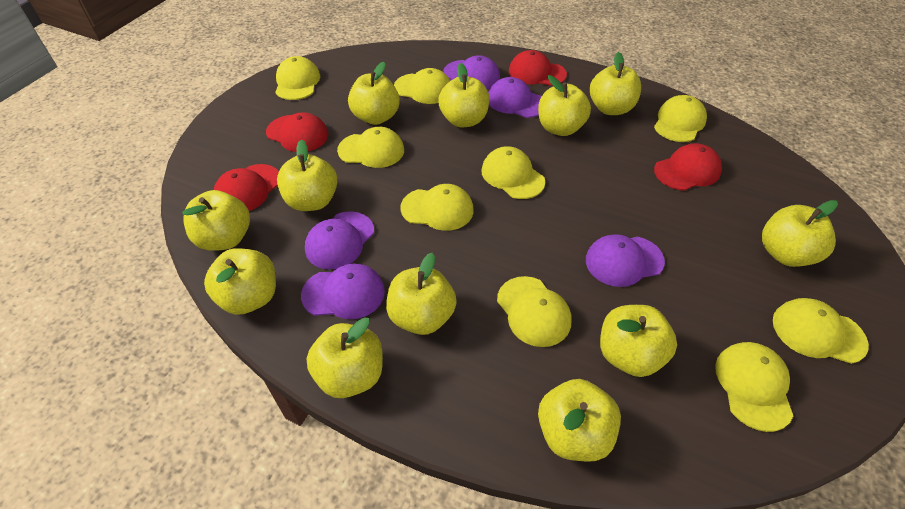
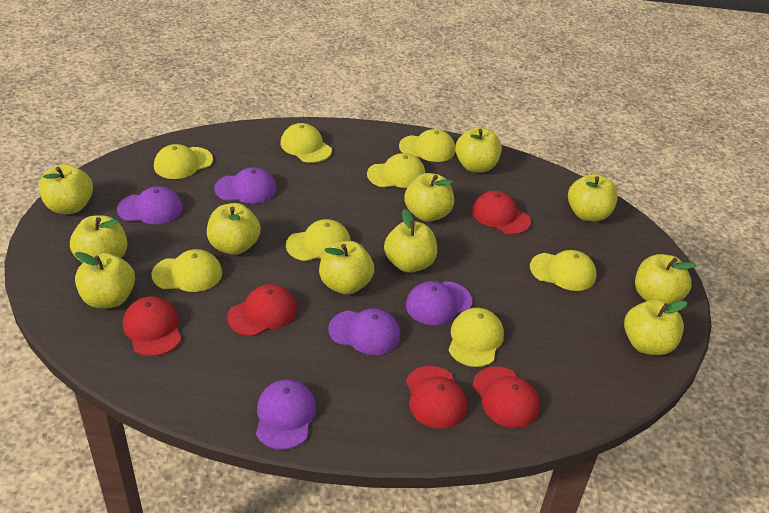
red cap: [214,164,279,211] [266,112,328,152] [509,50,567,86] [654,143,722,191] = 4 -> [123,296,181,356] [227,284,297,336] [406,366,467,429] [472,191,531,235] [473,367,540,428] = 5
yellow apple: [182,190,250,251] [204,248,276,315] [277,139,338,211] [307,317,383,398] [348,62,400,125] [386,253,457,335] [438,63,489,127] [538,75,591,136] [538,379,621,462] [590,52,641,115] [600,305,677,377] [762,200,838,267] = 12 -> [39,164,93,214] [70,215,127,263] [75,252,135,309] [207,203,261,255] [319,241,374,294] [384,209,437,273] [404,173,454,222] [455,127,502,173] [568,174,618,222] [624,299,687,355] [635,254,696,304] = 11
yellow cap: [275,56,320,100] [337,127,404,168] [394,68,450,104] [400,184,474,231] [481,146,545,199] [497,276,572,347] [654,95,707,142] [715,342,793,432] [773,298,869,364] = 9 -> [151,249,222,292] [154,144,213,179] [280,123,332,163] [286,219,351,261] [367,153,425,188] [399,129,456,162] [449,308,504,367] [530,250,597,291] = 8

